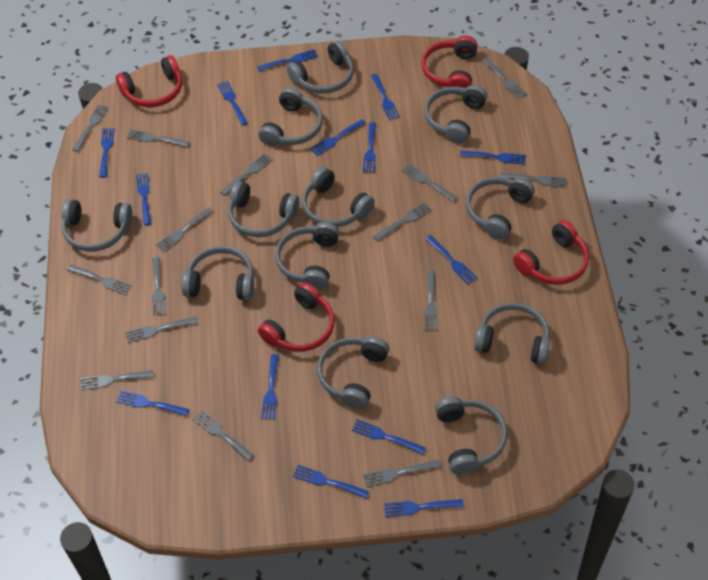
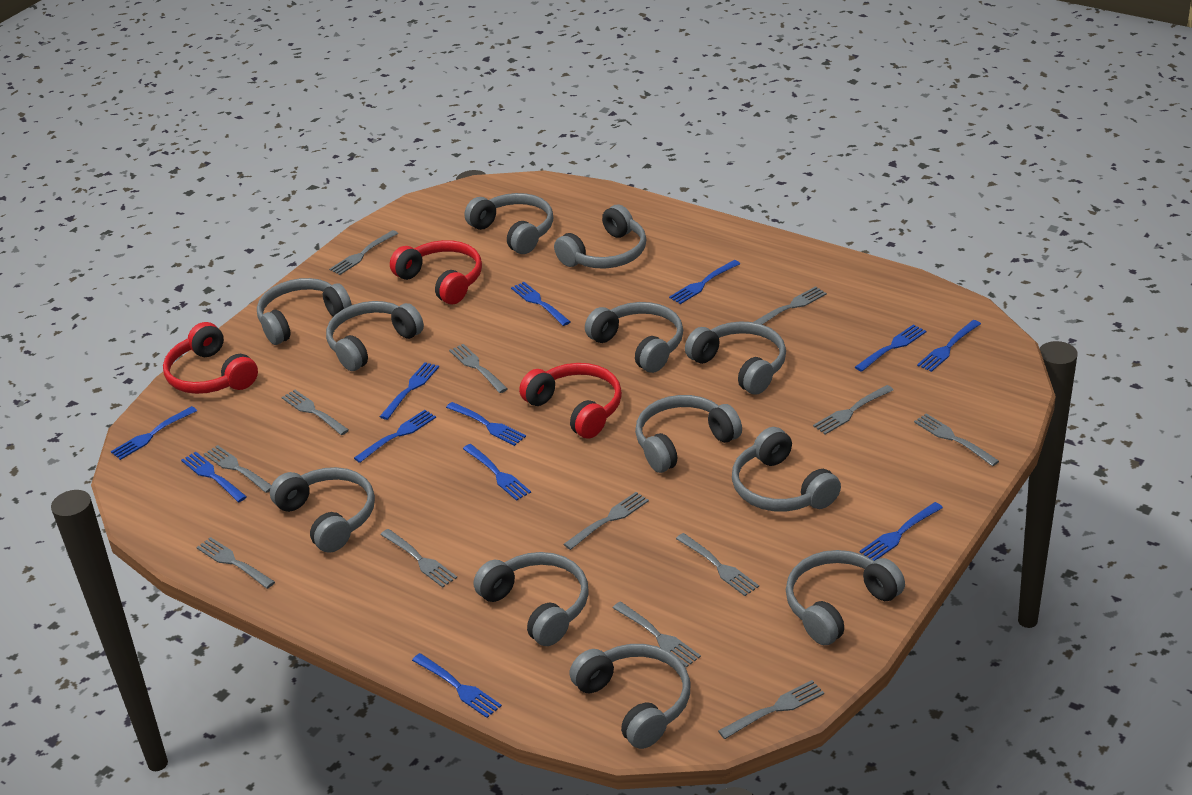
blue fork: [99,128,114,178] [116,390,189,416] [136,173,151,225] [217,81,248,125] [257,49,318,71] [261,354,279,420] [293,465,369,498] [310,119,366,156] [352,419,426,455] [363,122,376,173] [371,74,400,120] [384,499,464,517] [425,235,477,284] [460,151,526,165] = 14 -> [111,406,197,460] [181,452,247,502] [354,410,436,463] [380,362,439,420] [412,653,502,718] [446,402,526,446] [463,444,531,501] [511,282,571,326] [669,260,740,304] [855,324,926,372] [860,502,943,561] [917,320,981,372] = 12
grey fork: [67,265,132,295] [72,104,108,152] [80,370,154,390] [126,317,197,343] [127,129,190,147] [152,257,166,316] [156,207,213,252] [193,410,254,461] [220,153,273,196] [363,460,441,487] [373,202,432,241] [401,164,458,202] [425,270,438,331] [482,58,527,99] [500,172,567,188] = 15 -> [196,537,275,589] [204,445,271,493] [282,390,349,435] [329,230,398,275] [380,529,457,588] [449,344,508,393] [563,492,649,550] [613,602,701,668] [676,533,759,596] [718,680,824,739] [753,286,827,325] [813,385,894,435] [914,413,999,466] = 13
red headphones: [116,55,182,107] [258,282,335,352] [422,36,477,88] [513,220,589,285] = 4 -> [163,322,258,394] [390,240,482,304] [519,363,622,439] = 3

